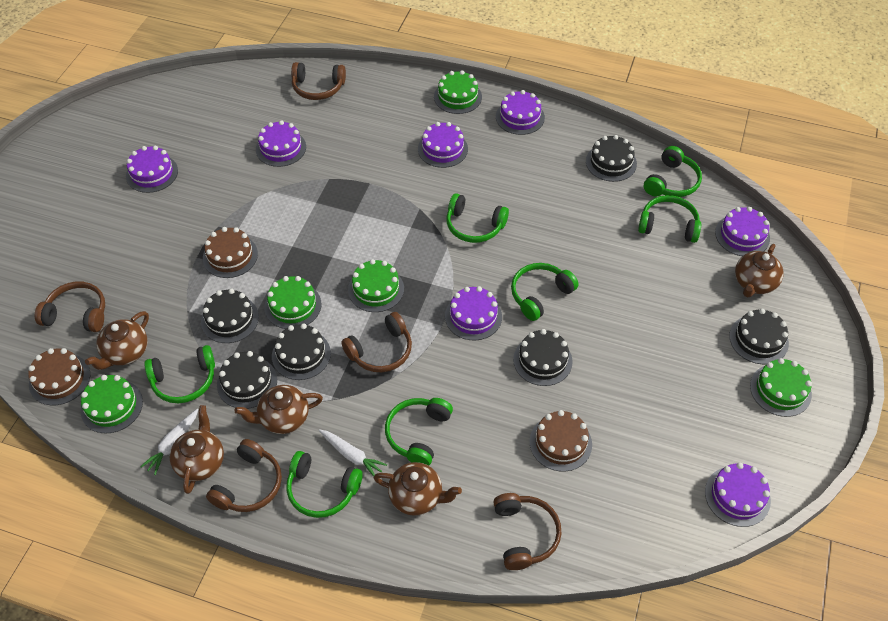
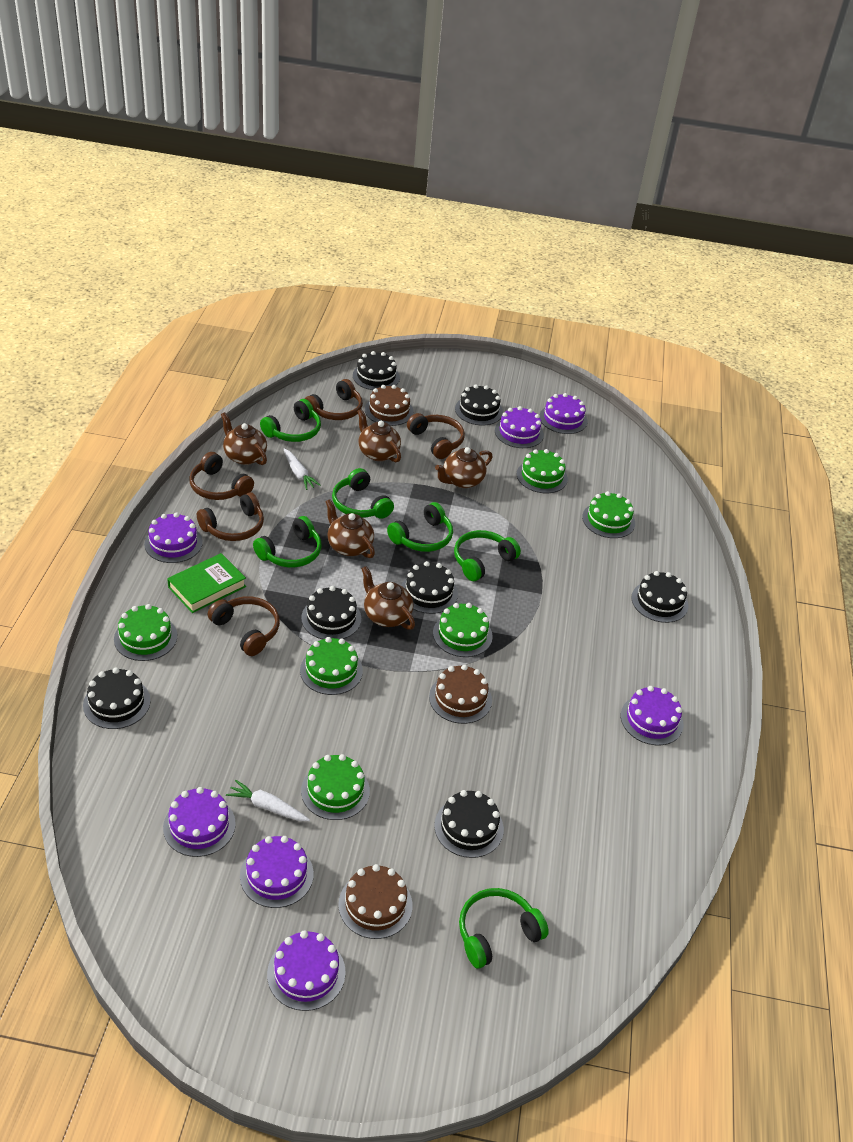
black cake: [201,289,259,343] [217,351,277,409] [272,324,331,380] [513,329,573,386] [586,135,637,182] [729,309,789,364] = 6 -> [83,668,151,729] [301,586,361,639] [353,351,400,390] [401,561,458,614] [434,790,504,858] [455,384,503,425] [631,571,688,623] = 7
green book: none = 0 -> [167,553,246,613] = 1
green cake: [81,375,143,433] [265,276,322,329] [348,259,404,312] [434,70,482,114] [750,358,812,417] = 5 -> [114,604,177,661] [300,637,363,695] [301,754,370,820] [433,603,493,657] [517,449,568,493] [582,491,635,538] = 6
green headphones: [144,345,215,403] [286,451,363,518] [385,398,453,466] [446,193,509,243] [511,263,579,321] [638,195,701,243] [644,146,702,197] = 7 -> [253,516,321,567] [260,399,321,442] [332,468,394,519] [387,502,453,552] [454,530,521,581] [459,888,549,969] = 6

